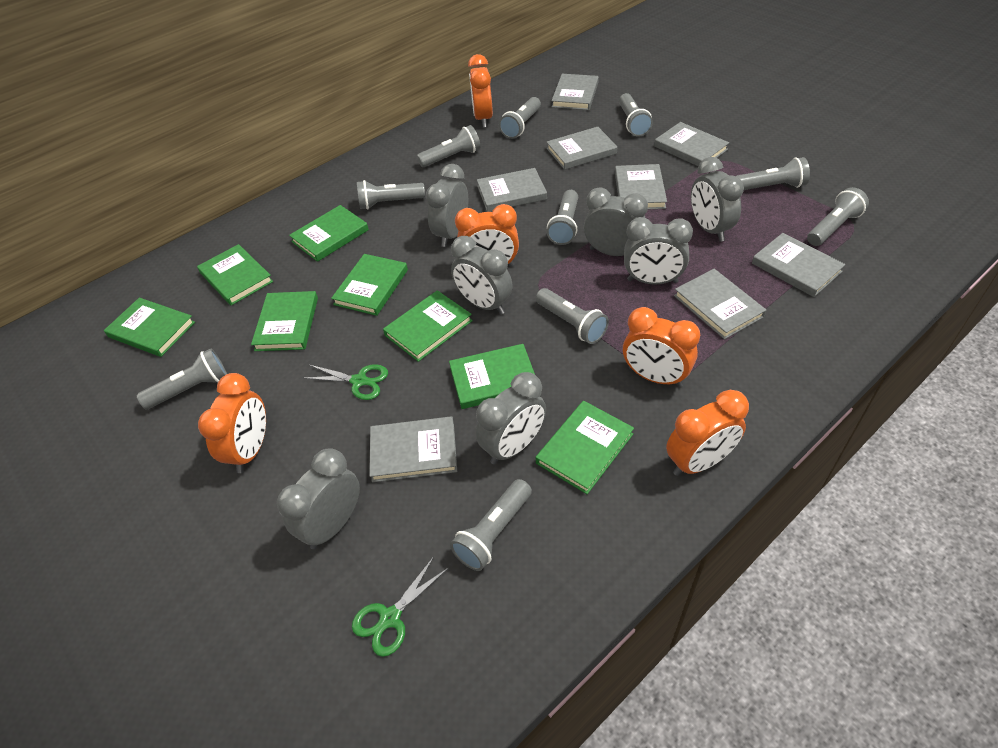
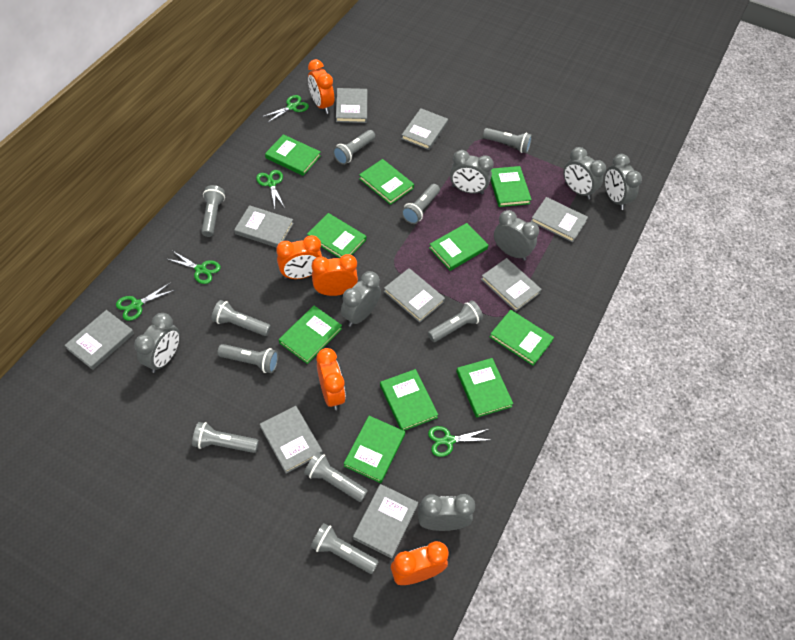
green book: [104,298,195,357] [197,244,273,306] [251,291,318,351] [289,205,369,262] [331,254,408,316] [383,290,473,362] [449,344,535,409] [536,401,634,494] = 8 -> [265,134,321,176] [279,306,342,364] [307,213,366,258] [344,416,405,483] [359,159,414,205] [380,369,438,431] [429,223,488,271] [456,358,513,418] [490,310,554,366] [491,166,532,207] = 10
green scissors: [304,364,388,400] [352,557,448,657] = 2 -> [116,283,175,321] [168,251,221,284] [256,170,285,209] [262,95,309,123] [428,426,490,457] = 5
grey book: [369,416,457,483] [477,168,547,212] [547,127,617,170] [551,74,599,110] [615,164,667,209] [654,122,729,166] [674,269,766,339] [752,233,845,297] = 8 -> [64,310,134,370] [234,205,294,248] [260,406,323,474] [336,88,367,123] [353,484,418,559] [384,268,445,323] [401,108,448,150] [481,258,542,312] [531,197,588,243] = 9

